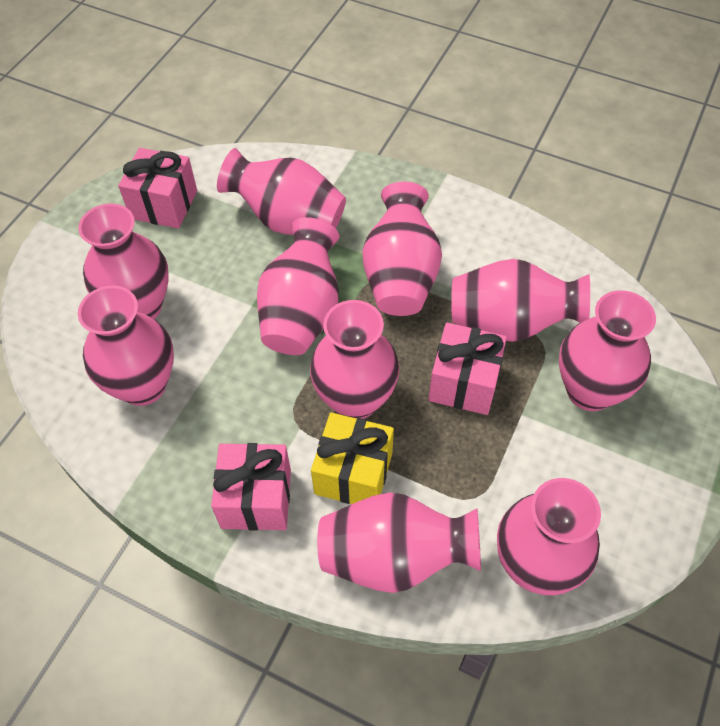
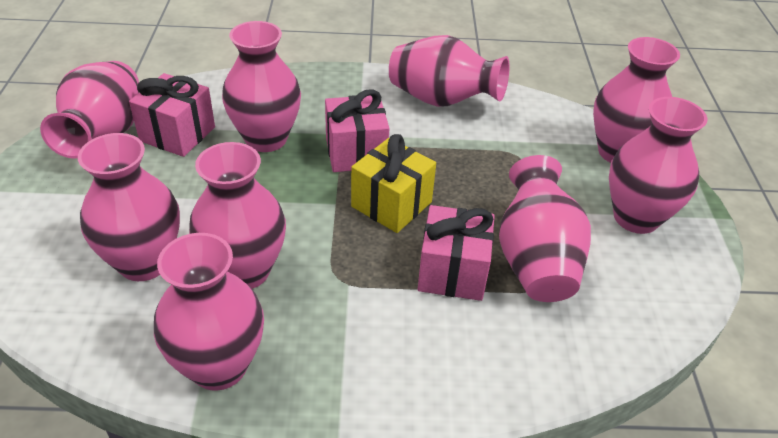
pink vase: [78,203,169,319] [78,285,174,406] [217,148,346,235] [257,217,339,355] [310,300,399,419] [317,492,481,593] [362,182,442,316] [451,259,590,342] [497,478,601,595] [559,290,656,411] = 10 -> [40,61,139,159] [78,133,180,281] [154,233,264,391] [189,142,286,289] [222,21,301,152] [389,35,509,107] [499,155,591,302] [593,37,680,163] [609,97,707,234] = 9

